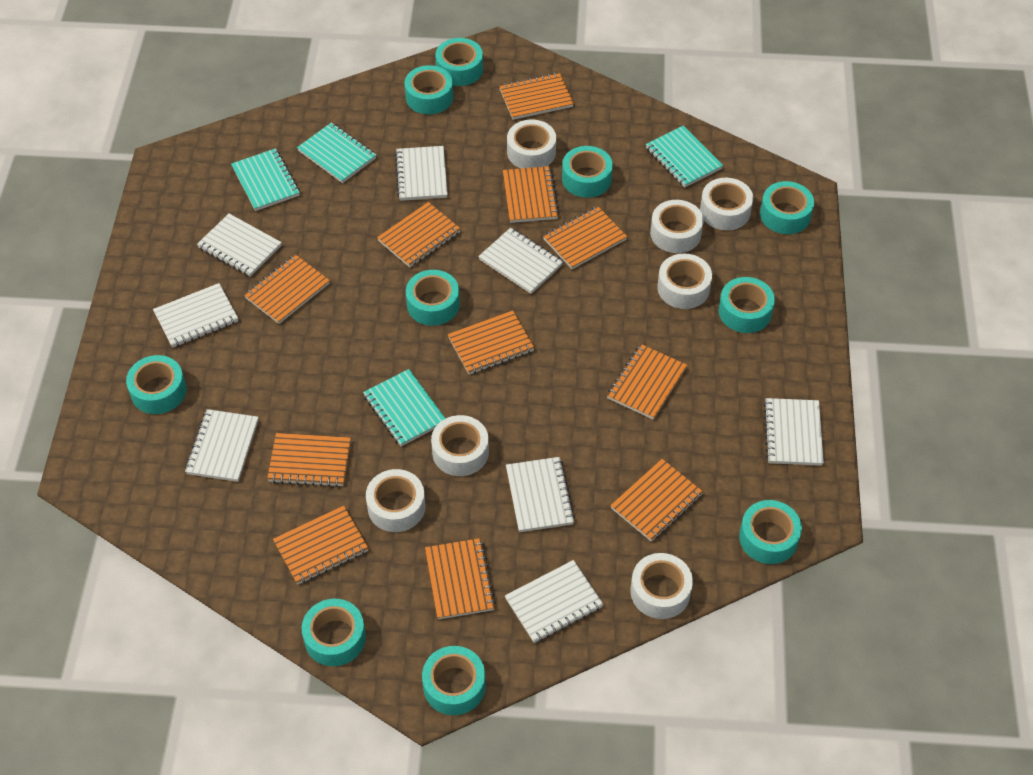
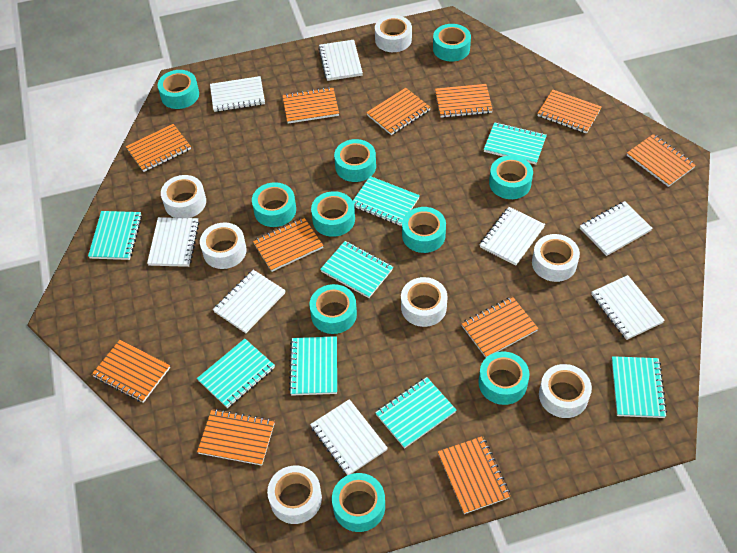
turquoise notebook: [231,148,300,211] [297,123,376,183] [363,369,446,446] [646,126,723,187] = 4 -> [88,211,142,260] [197,339,275,408] [289,336,337,395] [320,241,393,298] [353,176,420,226] [375,377,456,449] [484,122,547,165] [612,356,667,418] = 8

